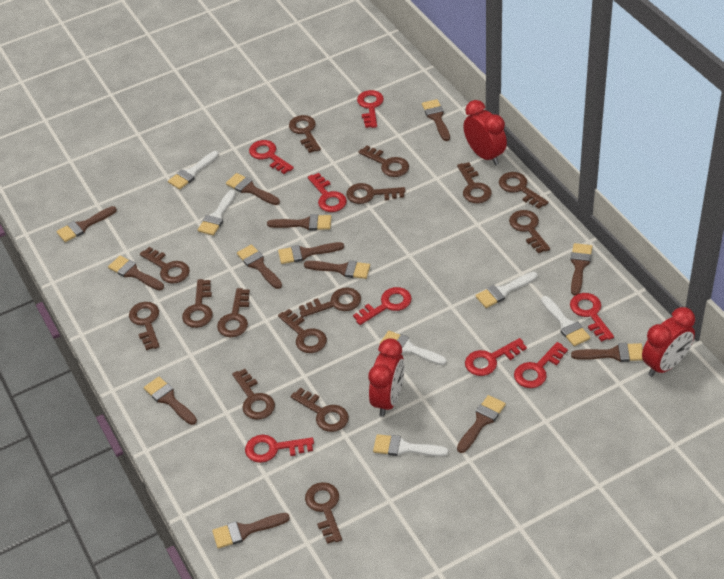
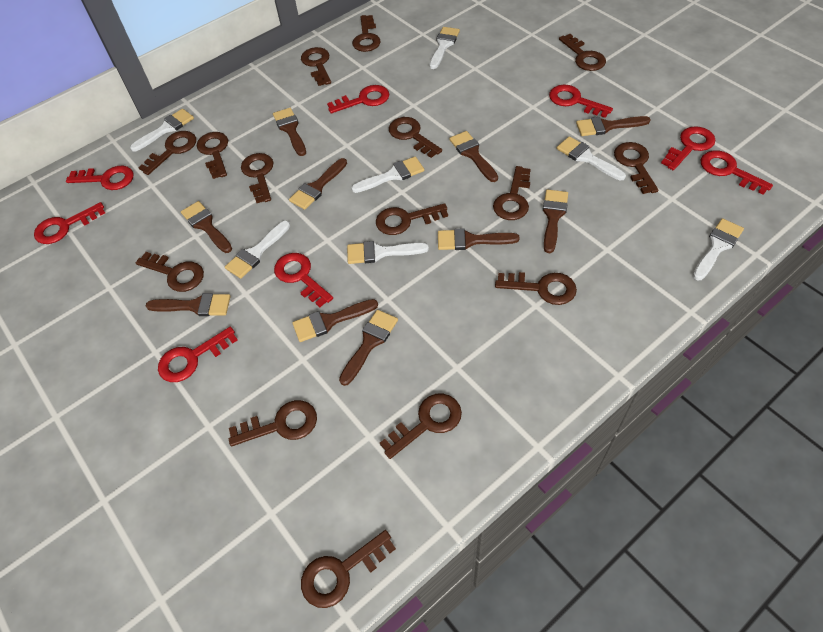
brown brush: [56,206,117,242] [108,256,164,291] [144,376,197,425] [212,513,290,549] [226,173,280,205] [237,244,282,289] [267,214,331,231] [278,242,344,264] [304,260,370,279] [422,99,450,141] [457,395,506,453] [571,243,593,295] [571,343,643,362] = 13 -> [146,293,230,316] [181,201,232,253] [273,108,306,156] [289,158,347,210] [292,299,378,342] [339,310,398,386] [438,228,520,250] [449,131,498,182] [543,189,568,253] [576,116,651,136] = 10
red clock: [368,338,405,417] [463,100,507,165] [642,307,695,377] = 3 -> none = 0
white brush: [168,151,219,190] [198,190,236,235] [373,434,449,457] [380,331,447,365] [475,272,538,308] [541,296,590,346] = 6 -> [130,109,194,152] [225,221,290,279] [347,241,429,264] [351,157,424,193] [429,27,460,69] [556,136,626,180] [693,218,744,280] = 7

